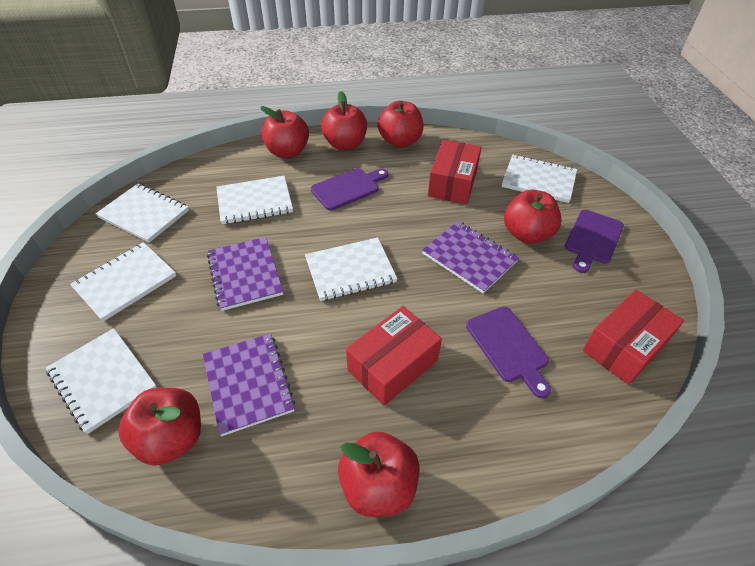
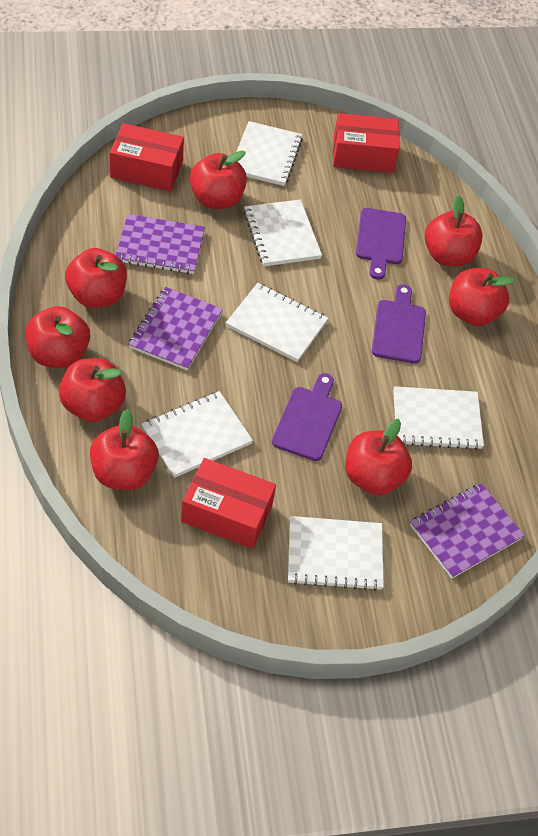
red apple: [118,388,201,466] [260,106,309,158] [321,91,367,150] [338,431,420,517] [377,101,423,148] [504,190,562,244] = 6 -> [25,306,90,368] [59,358,126,422] [65,248,127,308] [90,409,159,490] [190,151,247,209] [345,419,412,495] [425,196,483,266] [449,268,515,326] = 8

